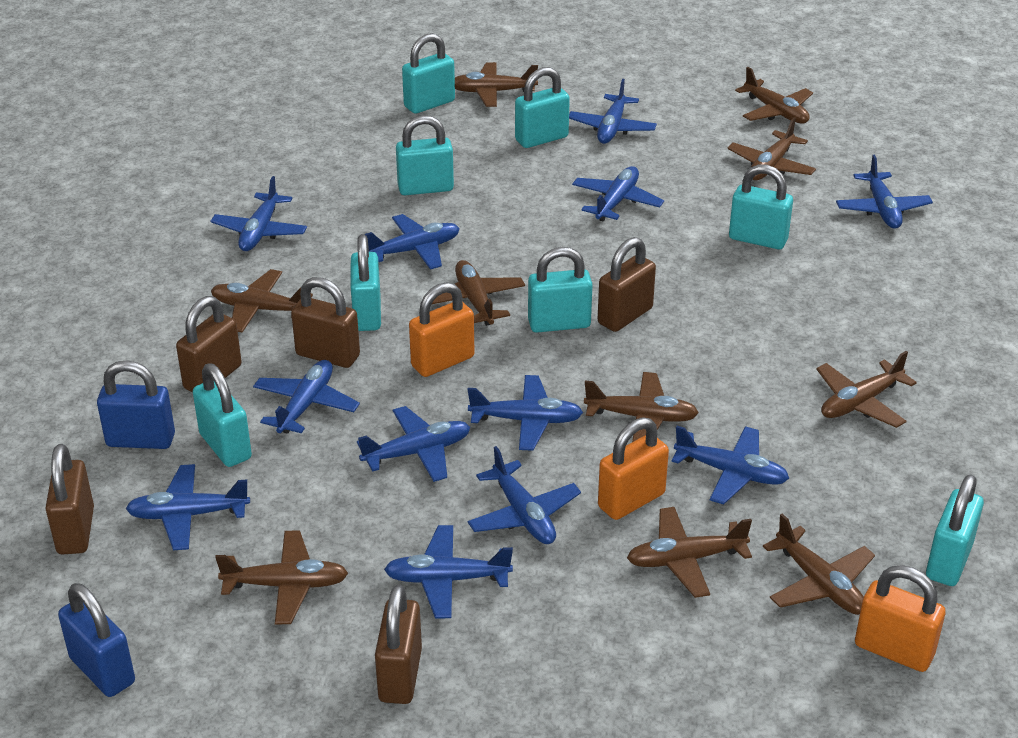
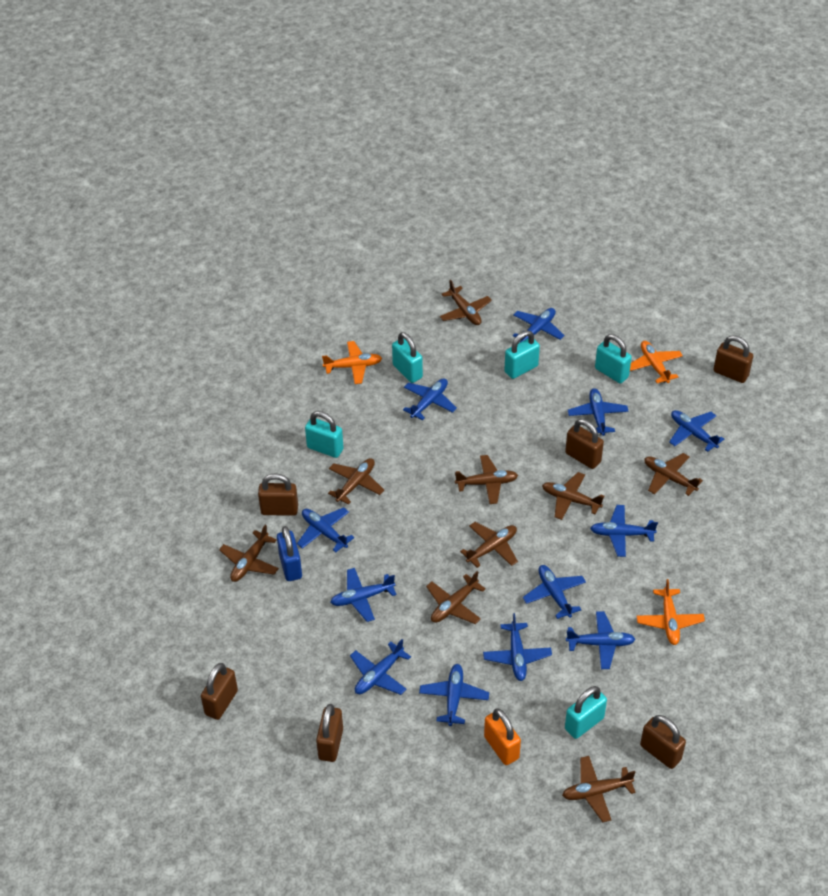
blue padlock: [58,583,135,697] [97,360,175,449] = 2 -> [277,526,302,581] = 1
brown padlock: [45,444,94,554] [176,296,242,392] [291,277,360,368] [375,584,422,704] [598,237,656,332] = 5 -> [201,663,238,720] [258,473,298,516] [316,704,343,762] [565,419,604,469] [640,715,686,769] [713,335,753,383] = 6
brown plane: [211,269,313,333] [215,530,348,625] [432,260,525,326] [455,62,538,107] [584,372,699,442] [627,507,752,598] [727,117,816,180] [735,67,813,124] [763,514,875,615] [816,351,917,428] = 10 -> [219,524,279,582] [328,458,384,505] [426,571,486,624] [440,280,492,325] [455,455,518,504] [460,522,518,568] [542,472,604,520] [562,756,636,822] [644,453,703,496] = 9
orange padlock: [409,282,474,377] [598,417,669,520] [855,565,946,672] = 3 -> [484,709,521,765] = 1
orange plane: none = 0 -> [322,341,382,384] [630,341,683,383] [636,579,705,645] = 3
turquoise padlock: [193,363,252,467] [351,234,381,331] [396,115,454,195] [402,33,455,114] [515,67,570,148] [528,247,593,333] [729,164,793,249] [926,474,984,586] = 8 -> [305,411,344,458] [392,332,423,383] [504,331,540,379] [565,686,607,739] [595,334,632,383] = 5

